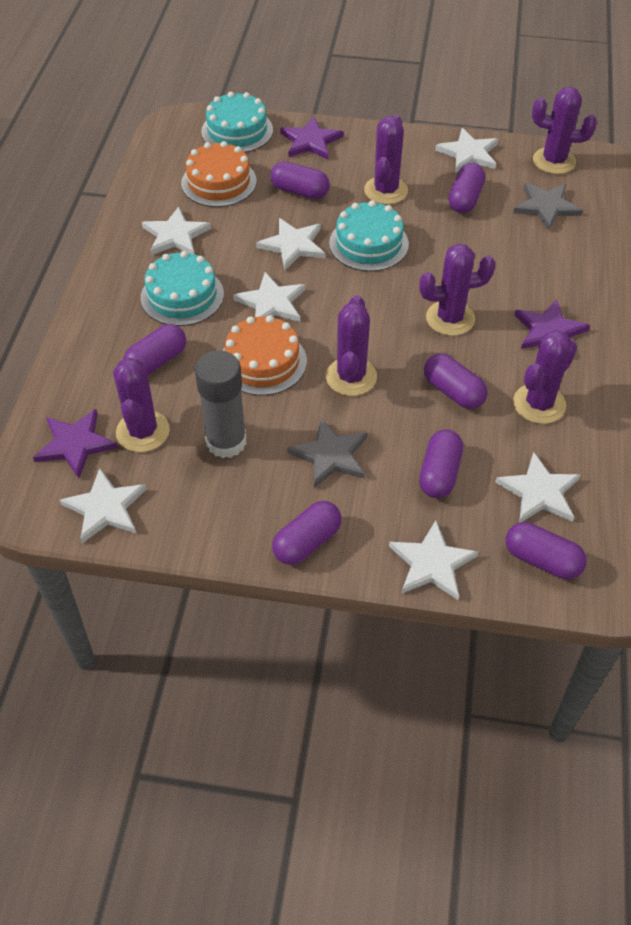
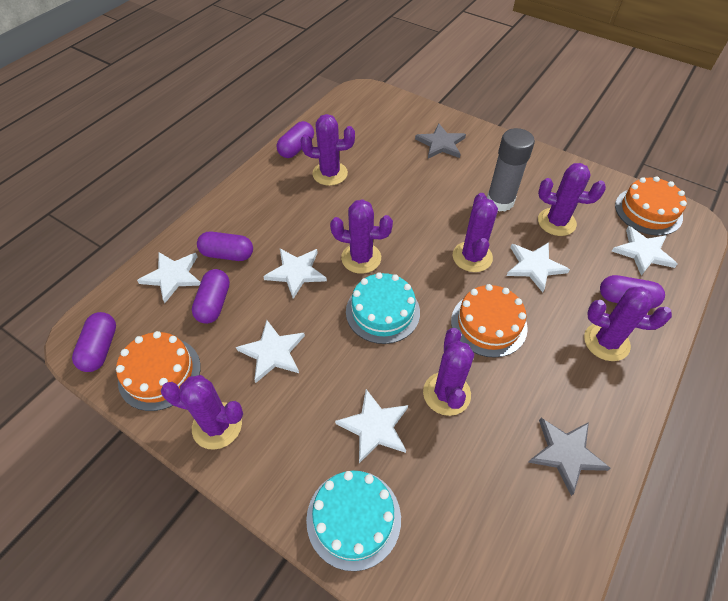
orange cake: [181,141,257,207] [222,315,307,396] = 2 -> [116,331,201,411] [451,284,528,358] [615,176,687,236] = 3
purple cactus: [113,358,170,452] [326,295,377,396] [364,114,408,205] [419,243,496,336] [513,330,577,424] [532,87,597,174] = 6 -> [161,375,243,450] [300,114,355,186] [330,199,393,274] [423,328,474,416] [453,193,498,272] [538,163,606,236] [584,286,672,361] = 7
purple capsule: [123,324,186,375] [270,161,330,199] [272,501,342,565] [419,429,463,498] [424,353,488,409] [449,163,485,213] [506,522,587,579] = 7 -> [72,312,116,372] [192,269,230,324] [197,232,253,261] [277,121,314,158] [600,275,665,309] = 5
purple star: [33,409,118,478] [280,116,343,159] [514,299,590,349] = 3 -> none = 0
turquoise cake: [141,251,224,326] [201,92,273,153] [329,200,409,272] = 3 -> [306,471,401,571] [346,272,420,344] = 2
white star: [60,468,147,543] [142,207,211,255] [233,272,306,322] [256,218,325,270] [389,520,479,600] [435,128,498,173] [495,451,581,523] = 7 -> [137,252,201,303] [236,320,305,383] [263,249,327,299] [335,389,408,463] [507,242,570,292] [612,226,678,276] = 6

